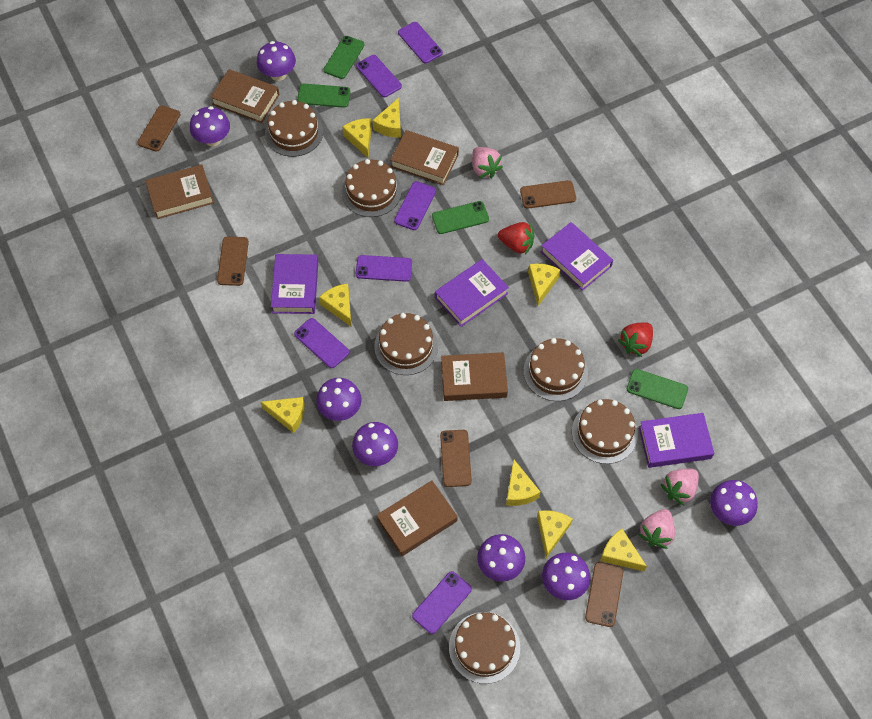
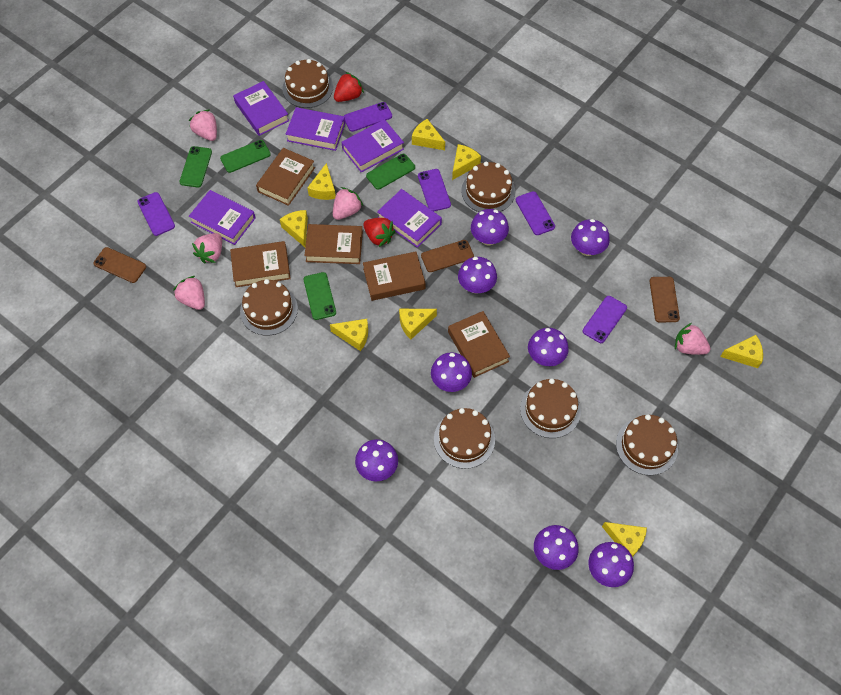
brown phone: [137,106,181,152] [217,237,249,286] [440,430,472,487] [520,180,576,209] [585,562,624,627] = 5 -> [93,247,146,283] [421,240,474,272] [649,277,680,323] = 3
pink strawberry: [472,147,503,178] [638,509,675,549] [660,468,699,506] = 3 -> [173,276,205,310] [189,109,217,141] [192,233,222,263] [333,187,363,220] [675,323,711,355] = 5
purple book: [271,254,318,314] [435,259,509,327] [541,222,613,291] [639,413,714,468] = 4 -> [189,190,256,245] [233,81,289,136] [286,107,345,151] [341,119,404,173] [377,189,442,248] = 5
purple mushroom: [190,106,230,146] [257,41,296,81] [316,378,362,421] [352,422,398,466] [477,534,525,582] [542,553,590,600] [710,480,758,526] = 7 -> [355,439,398,482] [431,352,472,392] [458,257,497,294] [471,209,509,245] [528,328,569,366] [534,525,579,570] [571,219,610,256] [588,542,634,587] = 8
purple phone: [294,318,350,368] [356,55,402,97] [356,255,412,282] [394,181,436,230] [398,22,443,63] [412,571,472,634] = 6 -> [137,192,175,236] [344,102,392,132] [418,169,451,212] [516,191,555,235] [583,296,627,343] = 5

